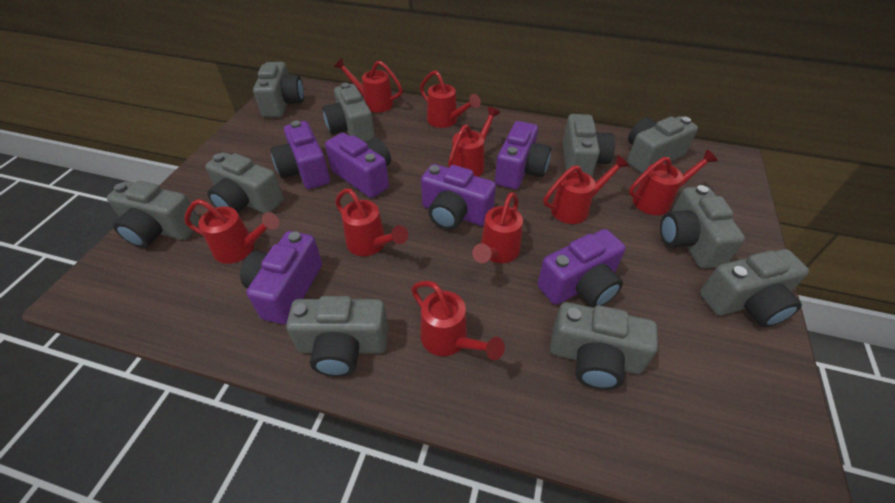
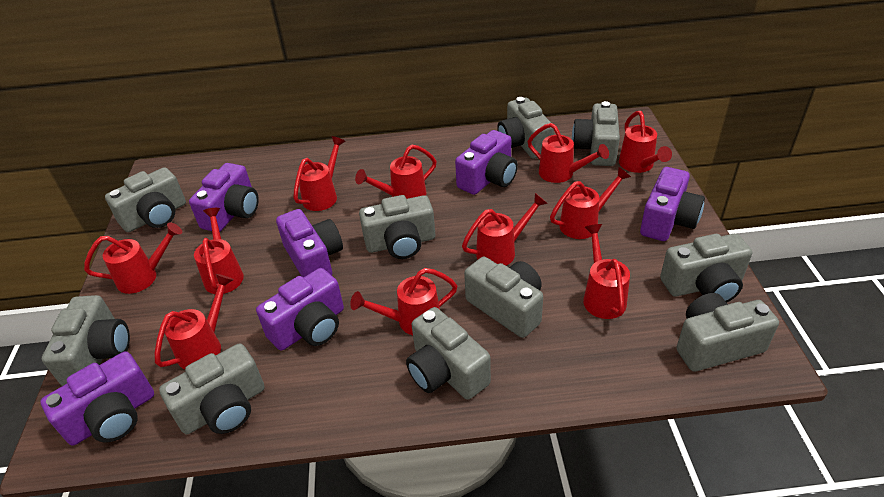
red watering can: [184,199,279,264] [334,58,403,113] [335,188,408,256] [411,281,505,360] [420,70,481,128] [448,106,500,177] [472,192,523,263] [543,155,629,224] [629,149,718,215] = 9 -> [84,222,182,294] [155,274,234,369] [194,208,244,294] [293,136,345,211] [350,268,457,335] [355,145,437,199] [462,193,548,266] [528,123,609,183] [550,167,631,239] [583,224,630,319] [619,111,672,173] = 11

